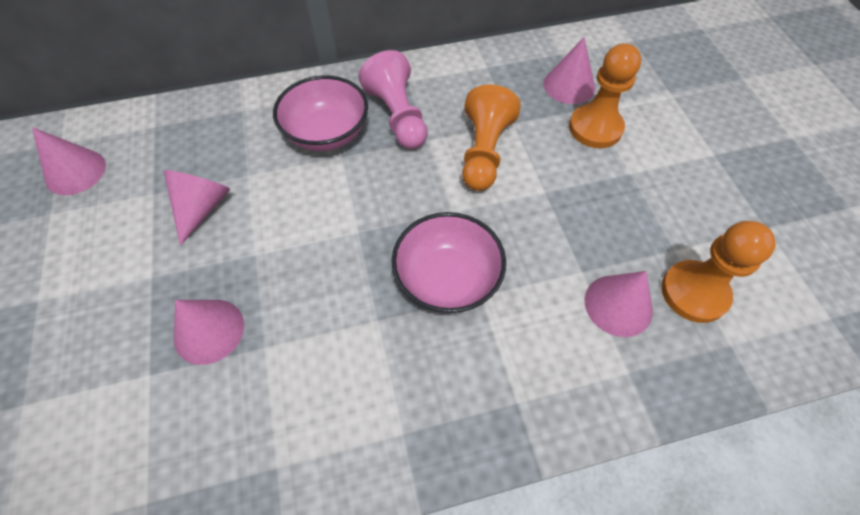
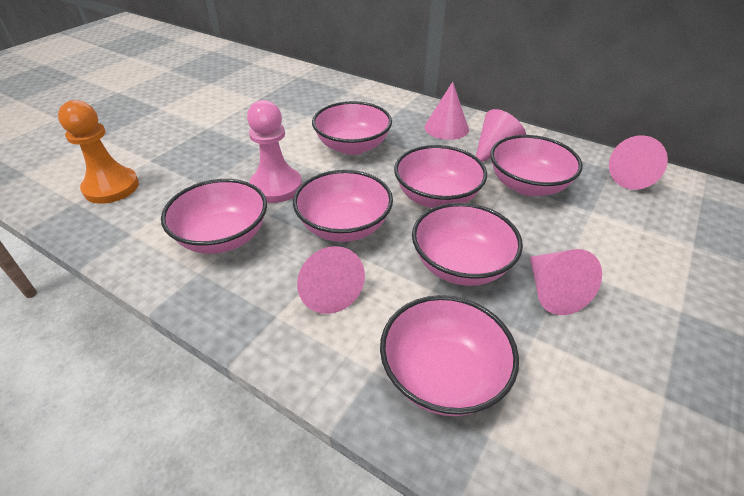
orange pawn: [462,85,521,191] [569,43,642,148] [661,221,776,323] = 3 -> [58,100,139,204] = 1
pink bowl: [273,75,368,151] [392,212,506,313] = 2 -> [161,179,267,254] [293,170,393,242] [312,101,392,155] [380,295,519,416] [394,145,487,208] [412,203,523,286] [490,135,583,196] = 7

